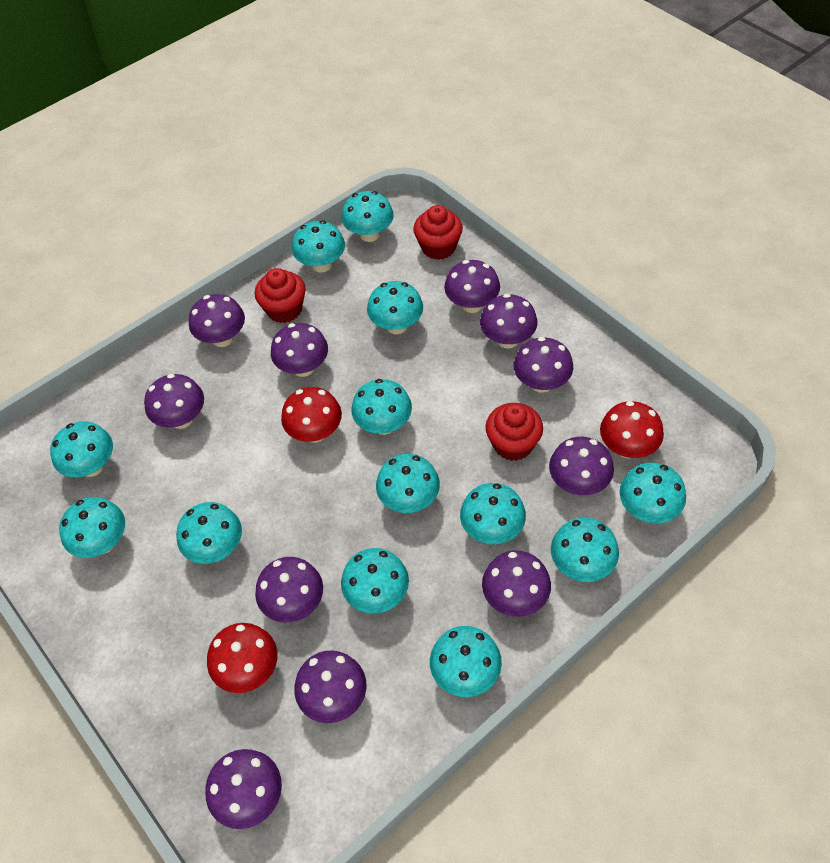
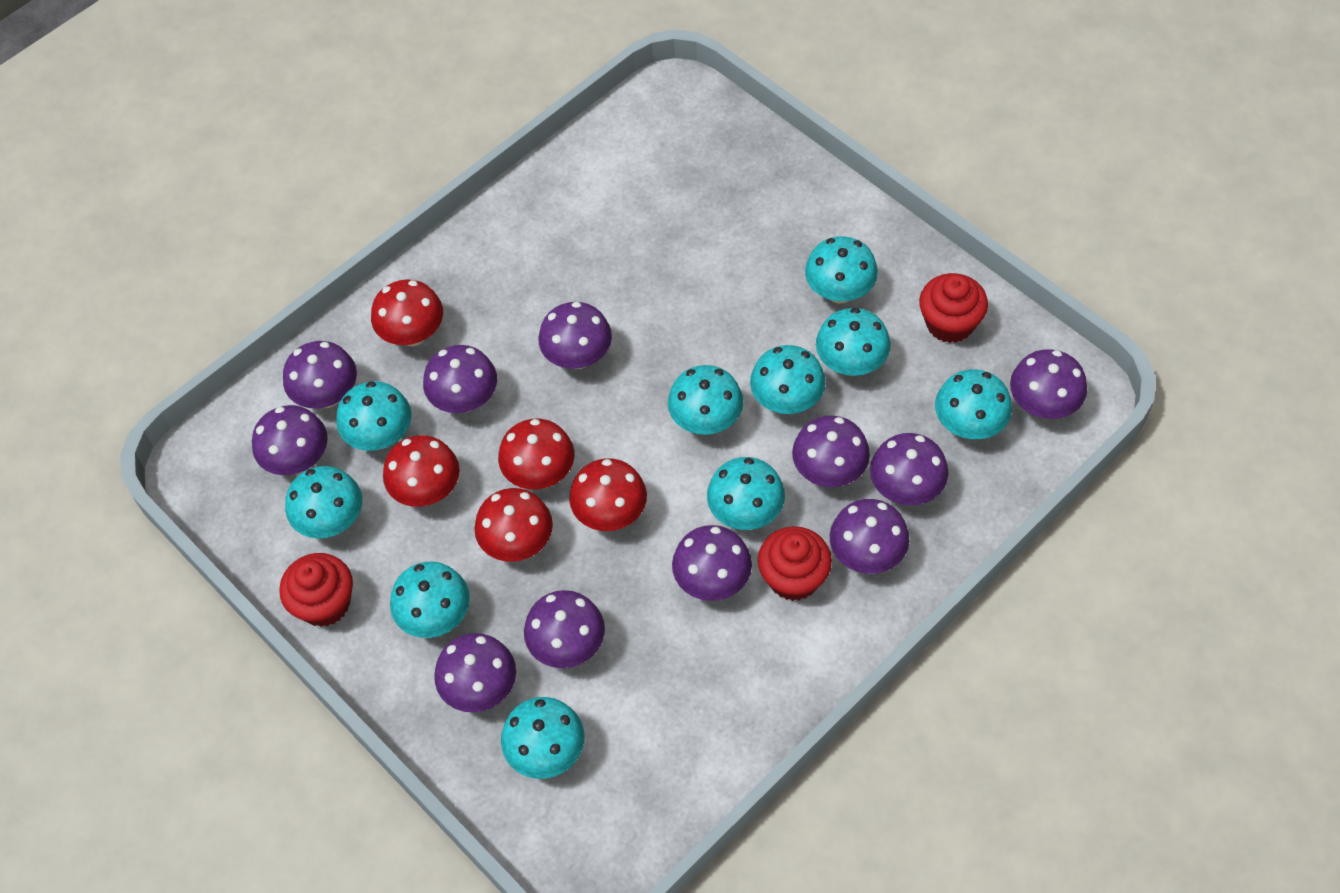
red mushroom: [207,623,278,693] [281,387,342,442] [600,401,664,458] = 3 -> [371,279,443,346] [383,435,460,507] [474,488,553,562] [498,419,575,490] [569,458,647,531] = 5
turquoise mushroom: [50,421,113,477] [59,497,125,558] [176,502,242,564] [292,220,345,272] [341,548,409,614] [342,191,394,242] [351,379,412,435] [367,281,423,334] [376,454,440,513] [430,626,502,697] [460,483,526,544] [551,518,619,582] [620,462,686,523] = 13 -> [285,466,362,538] [336,381,411,451] [390,562,470,638] [501,697,585,779] [668,365,743,435] [707,457,785,530] [750,345,826,414] [805,236,878,304] [816,308,891,376] [935,369,1012,439] = 10

